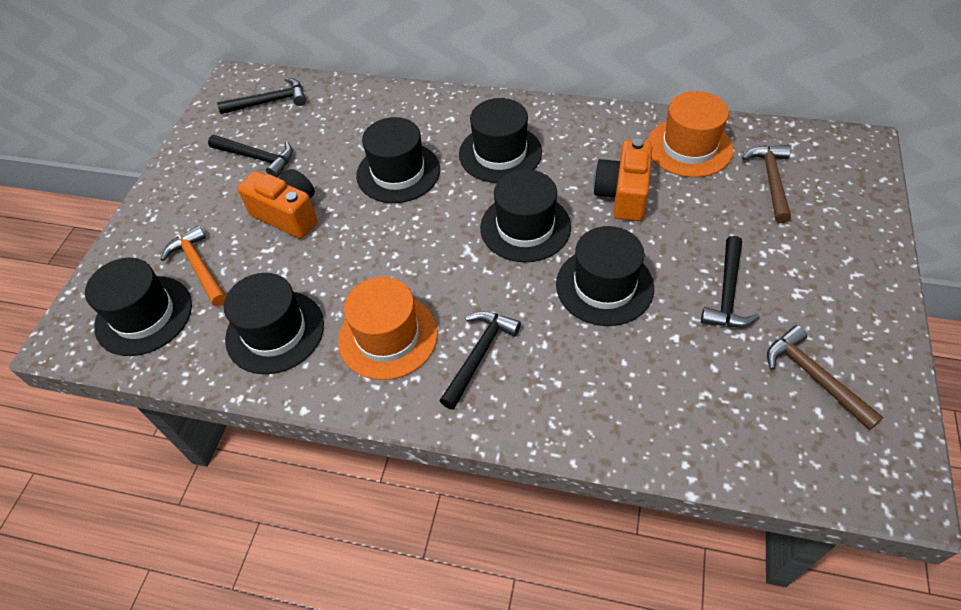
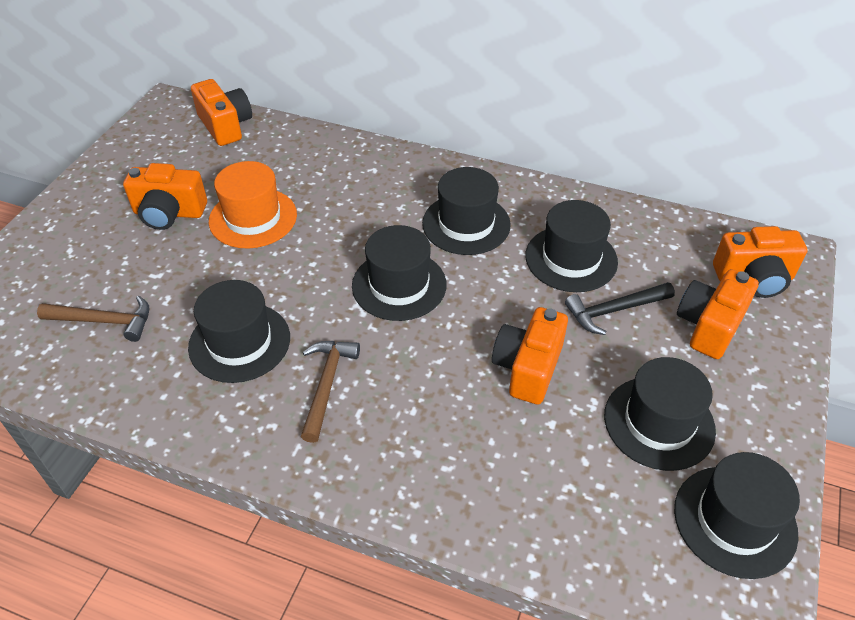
black hammer: [208,135,293,178] [217,78,306,114] [440,311,521,410] [701,236,759,327] = 4 -> [565,282,675,335] = 1
orange camera: [237,169,318,239] [593,139,652,221] = 2 -> [123,163,207,230] [191,79,252,146] [492,307,568,405] [677,269,759,359] [713,226,807,298] = 5
orange hammer: [161,225,226,306] = 1 -> none = 0
orange hat: [338,277,438,380] [647,91,733,177] = 2 -> [209,161,297,249] = 1

